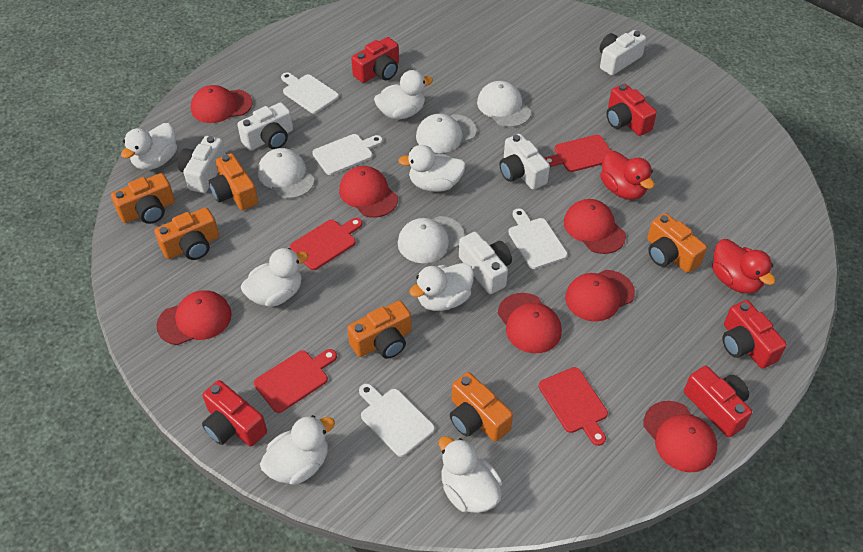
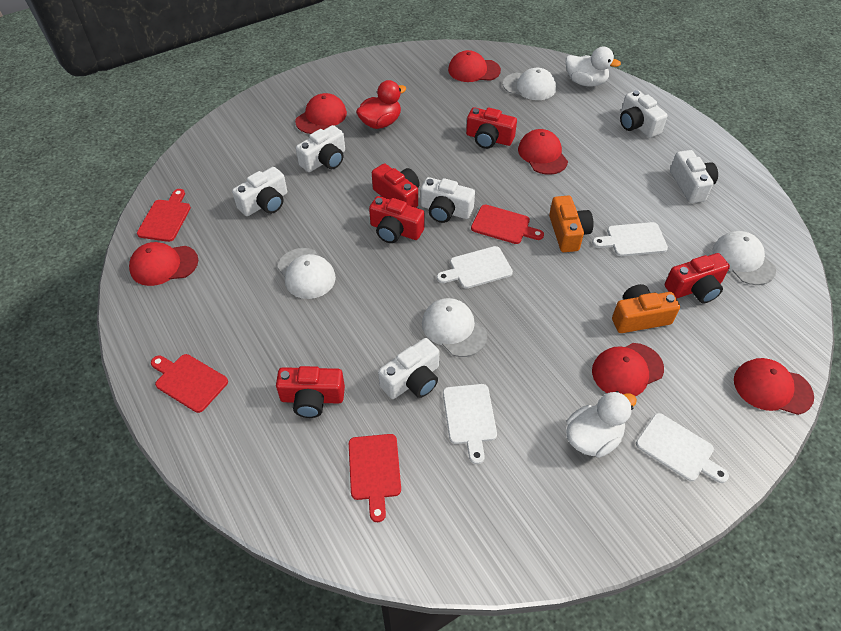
orange camera: [111,173,175,224] [154,207,219,260] [209,153,258,210] [347,300,412,359] [450,372,513,442] [647,213,707,273] = 6 -> [549,196,593,252] [612,284,680,333] = 2
red cap: [156,290,232,345] [191,85,253,123] [339,166,398,218] [498,293,562,353] [564,199,626,254] [565,270,635,322] [644,401,717,472] = 7 -> [129,242,198,286] [295,93,347,134] [448,50,501,82] [518,129,568,175] [592,343,664,396] [734,358,814,415] = 6
red duck: [600,151,654,200] [712,239,775,294] = 2 -> [356,80,406,129] = 1
white camera: [178,136,226,193] [237,102,293,151] [459,232,512,294] [499,134,550,190] [599,30,646,76] = 5 -> [232,167,287,216] [296,125,345,172] [378,338,439,399] [421,177,475,223] [620,90,668,138] [670,150,718,203] = 6
white duck: [121,123,177,170] [241,248,308,307] [260,415,335,485] [374,70,433,119] [398,145,466,192] [409,263,474,311] [439,436,502,513] = 7 -> [566,47,621,86] [566,391,637,458] = 2

